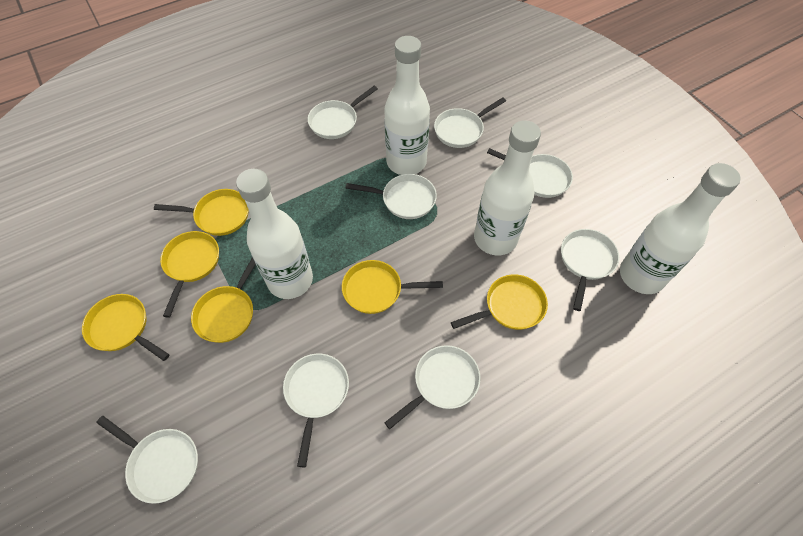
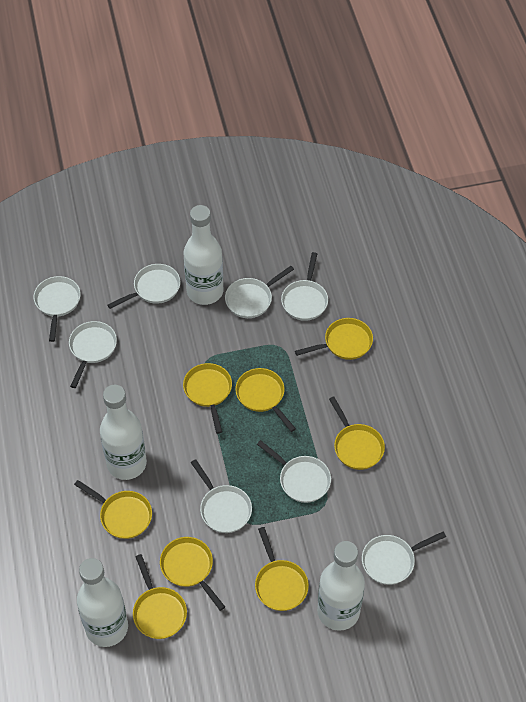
yellow pan: [82,294,169,361] [154,189,249,236] [160,231,219,318] [191,257,256,343] [342,260,443,314] [451,274,548,330] = 6 -> [74,480,152,539] [133,554,187,639] [160,537,225,611] [183,363,232,434] [235,368,296,432] [255,527,309,611] [295,318,373,360] [329,397,385,470] = 8

